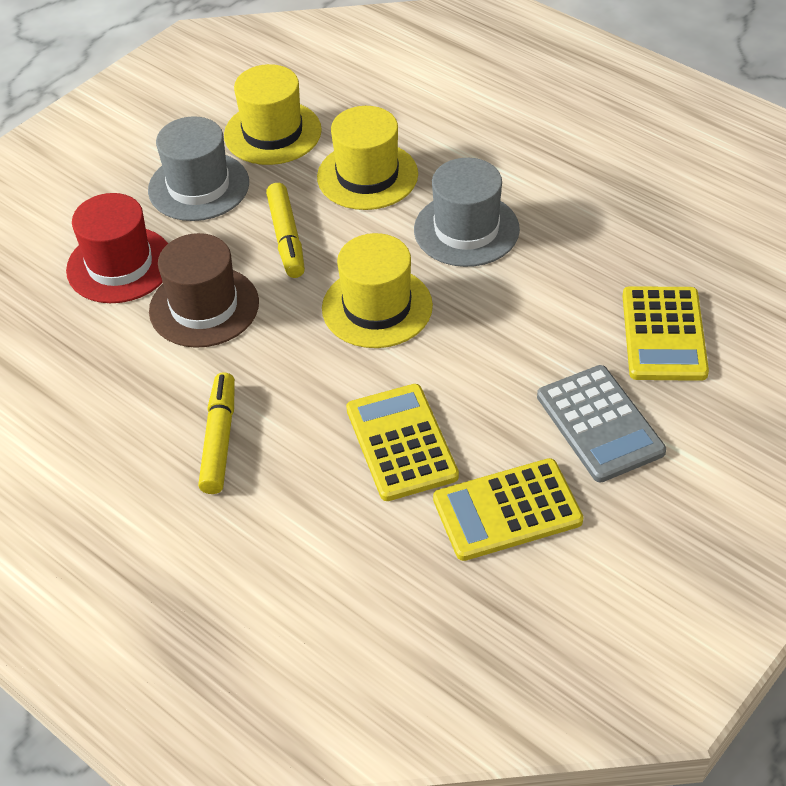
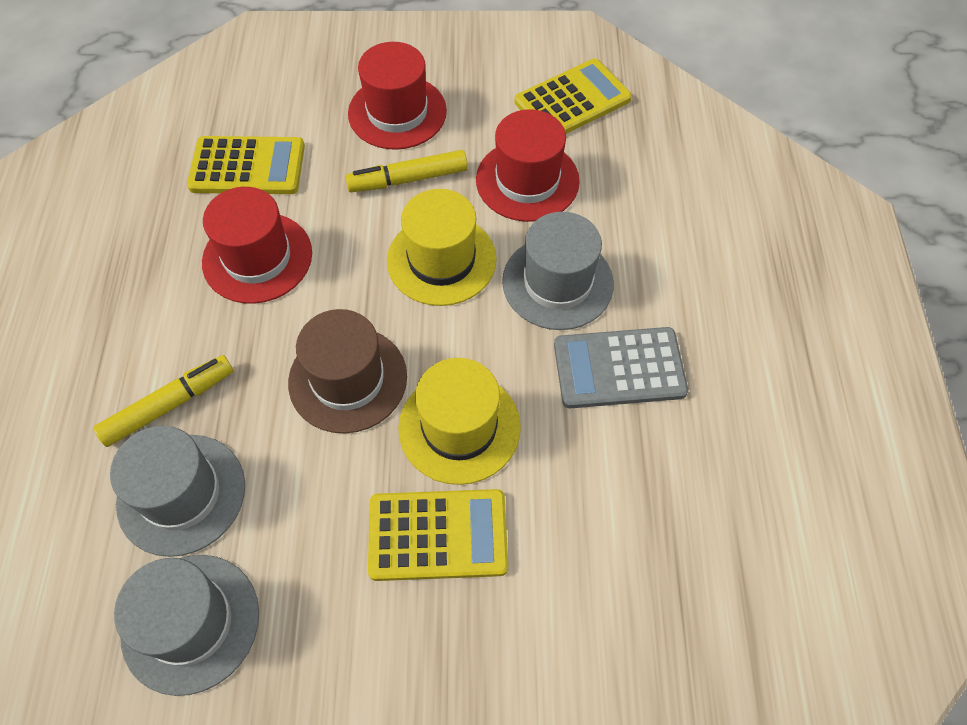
grey hat: [148,116,249,221] [414,158,520,267] = 2 -> [110,426,245,557] [114,555,259,696] [502,212,614,330] = 3
red hat: [66,193,168,303] = 1 -> [202,187,312,304] [348,42,447,150] [476,109,580,222] = 3
yellow hat: [224,64,322,165] [317,106,418,210] [322,233,433,348] = 3 -> [387,189,497,306] [398,358,521,485] = 2

